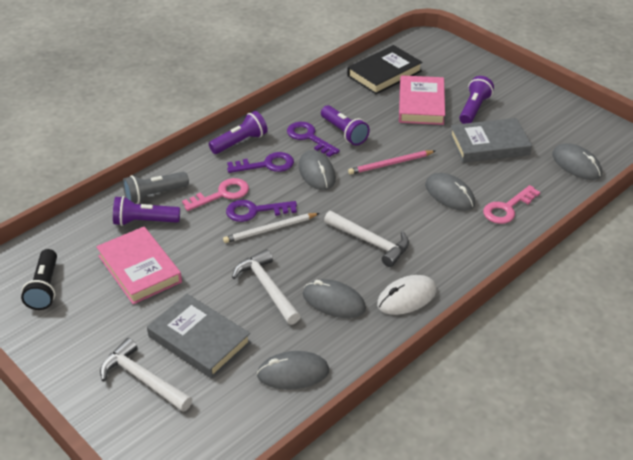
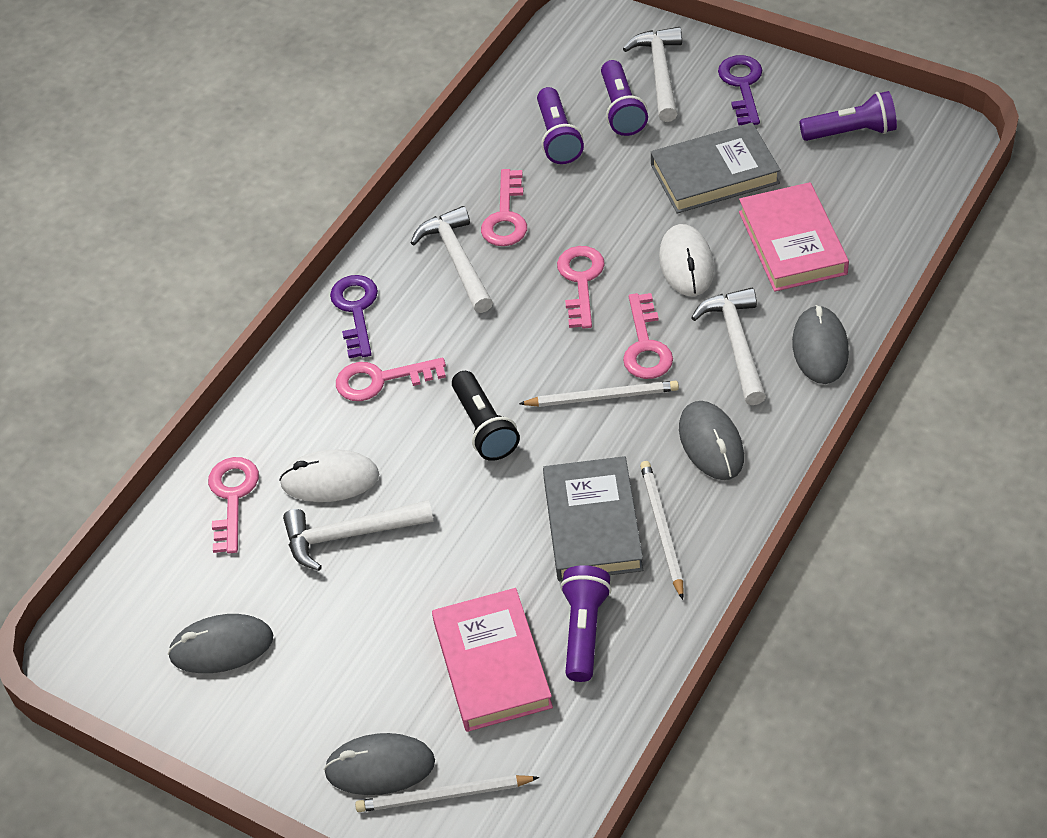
black book: [347,45,423,94] = 1 -> none = 0
grey flashlight: [123,172,189,204] = 1 -> none = 0
grey mouse: [257,351,329,390] [299,150,336,190] [303,279,366,318] [425,173,475,211] [552,143,602,180] = 5 -> [167,614,273,673] [324,733,435,795] [679,401,744,480] [792,305,849,384] = 4
pink key: [182,178,249,211] [483,185,540,224] = 2 -> [208,457,259,554] [336,358,446,401] [481,169,527,246] [557,246,605,329] [623,293,673,379] = 5
pink pencil: [348,150,435,175] = 1 -> none = 0
purple key: [226,200,297,222] [227,152,294,173] [287,122,340,157] = 3 -> [330,275,378,358] [718,55,762,125] = 2
white hammer: [100,338,193,412] [232,249,301,325] [324,211,409,267] = 3 -> [283,500,434,571] [411,206,493,313] [623,27,682,122] [691,288,766,405] = 4
white mouse: [377,275,437,315] = 1 -> [279,450,379,502] [659,224,714,296] = 2
white pencil: [223,213,320,243] = 1 -> [355,775,539,812] [519,381,679,407] [640,461,684,600] = 3

